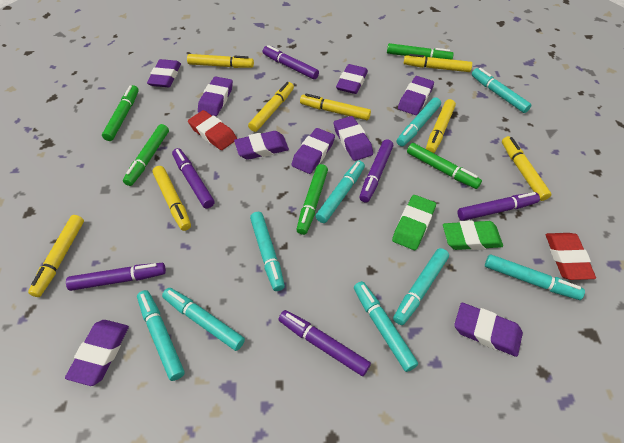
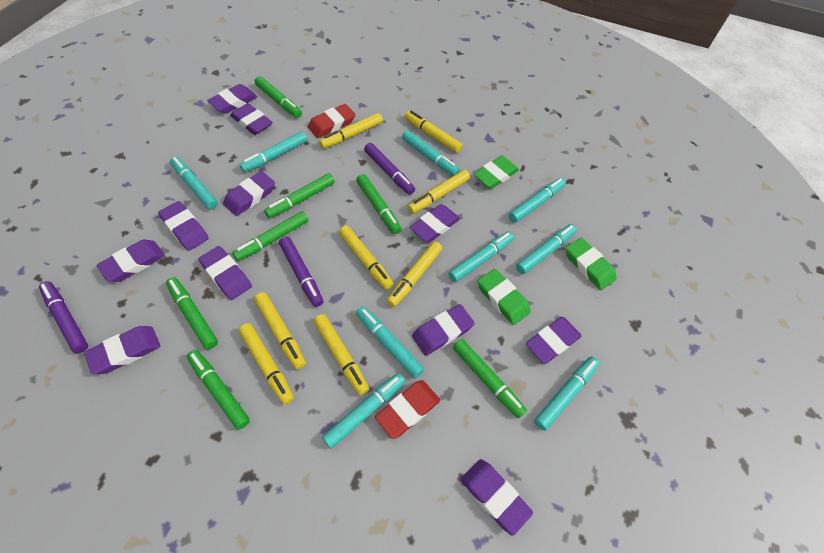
green eraser: [392,195,436,250] [443,220,503,250] = 2 -> [473,156,519,189] [478,269,531,325] [566,238,617,290] = 3
green marker: [102,85,139,141] [123,124,169,186] [296,164,328,235] [387,43,454,60] [407,143,482,189] = 5 -> [166,277,218,349] [187,350,250,430] [232,211,309,261] [255,76,302,118] [264,173,335,218] [356,174,402,234] [453,339,527,418] = 7
purple eraser: [65,320,129,386] [147,59,181,87] [198,77,233,116] [234,131,289,160] [291,128,335,174] [334,116,373,161] [336,64,368,94] [398,76,434,115] [454,303,523,357] = 9 -> [84,326,160,374] [97,240,165,282] [158,201,209,251] [198,246,252,300] [207,84,258,114] [223,171,275,216] [230,103,273,135] [410,204,460,243] [412,304,475,356] [461,459,533,536] [526,317,582,364] = 11
purple marker: [66,263,166,291] [172,148,214,208] [263,45,319,79] [279,310,371,376] [359,139,393,203] [458,192,540,221] = 6 -> [39,281,88,353] [279,237,323,307] [364,143,415,195] = 3

